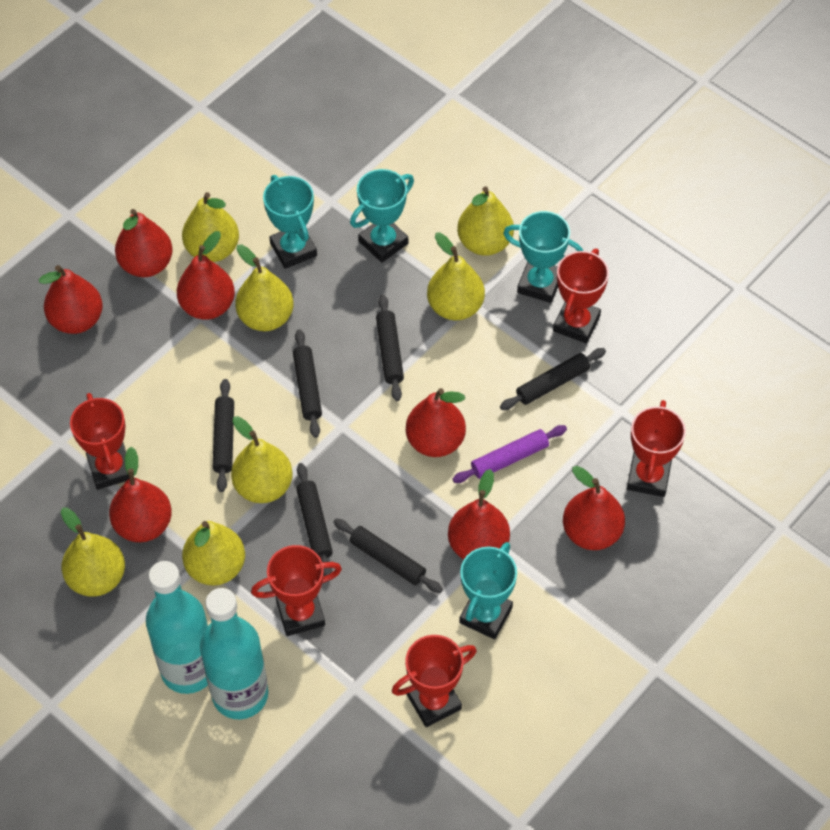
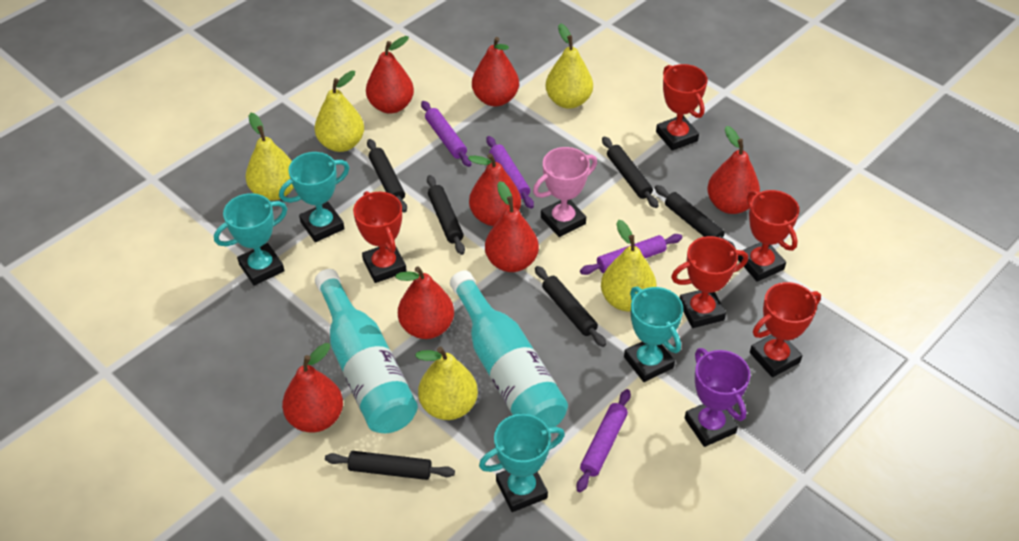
pink trophy: none = 0 -> [533,147,597,237] = 1
purple rolling pin: [453,425,567,483] = 1 -> [421,101,471,167] [486,136,534,209] [576,389,631,492] [580,234,682,275] = 4
purple trophy: none = 0 -> [685,348,750,447] = 1
yellow pear: [61,507,125,597] [182,192,239,262] [182,521,245,586] [231,416,293,503] [235,245,294,331] [427,233,485,321] [457,186,514,256] = 7 -> [246,113,294,201] [314,71,364,152] [415,347,478,420] [546,23,593,109] [601,220,657,311] = 5

